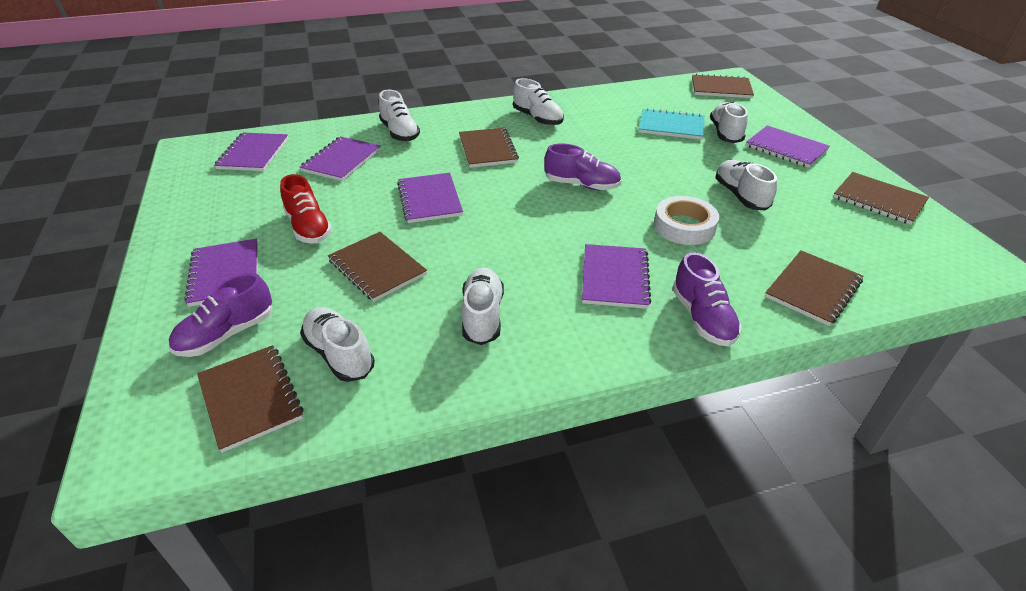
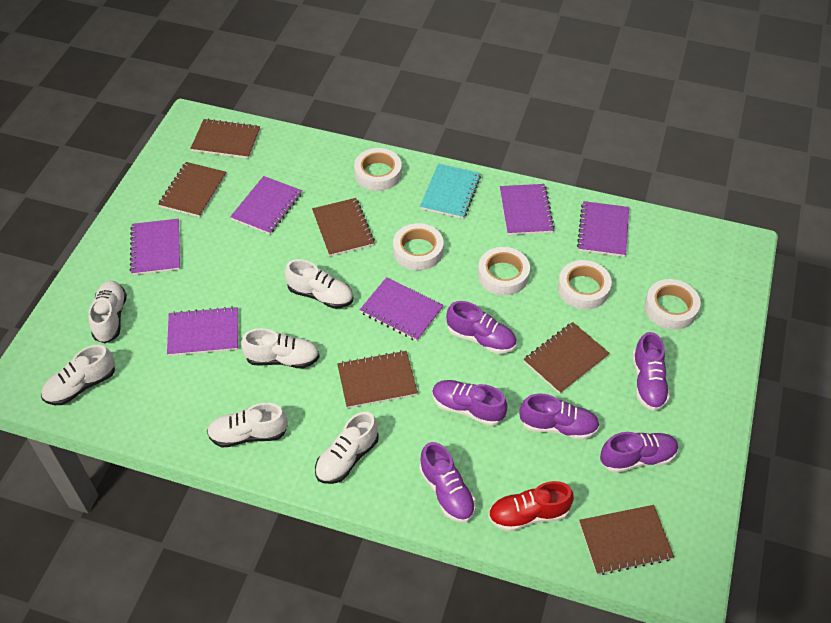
purple shoe: [169,273,272,357] [544,144,621,190] [672,252,741,346] = 3 -> [419,442,476,523] [432,380,508,426] [446,301,516,354] [520,394,600,440] [600,432,679,473] [632,332,670,411] = 6
white tape: [654,196,719,245] = 1 -> [354,148,402,191] [393,223,444,271] [478,247,530,295] [558,260,612,309] [645,279,701,330] = 5

